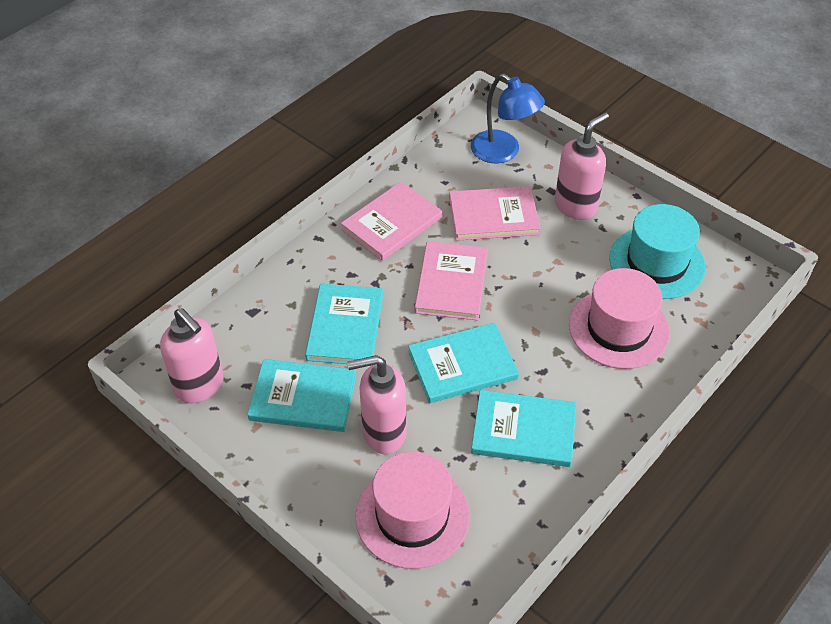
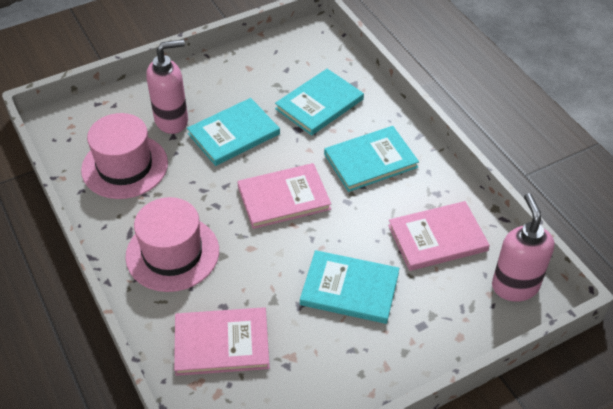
blue lamp: [471,74,545,163] = 1 -> none = 0
pink soap dispenser: [160,308,223,403] [347,355,406,454] [555,112,609,220] = 3 -> [146,40,188,134] [492,193,554,302] = 2
turquoise hat: [609,204,705,299] = 1 -> none = 0

